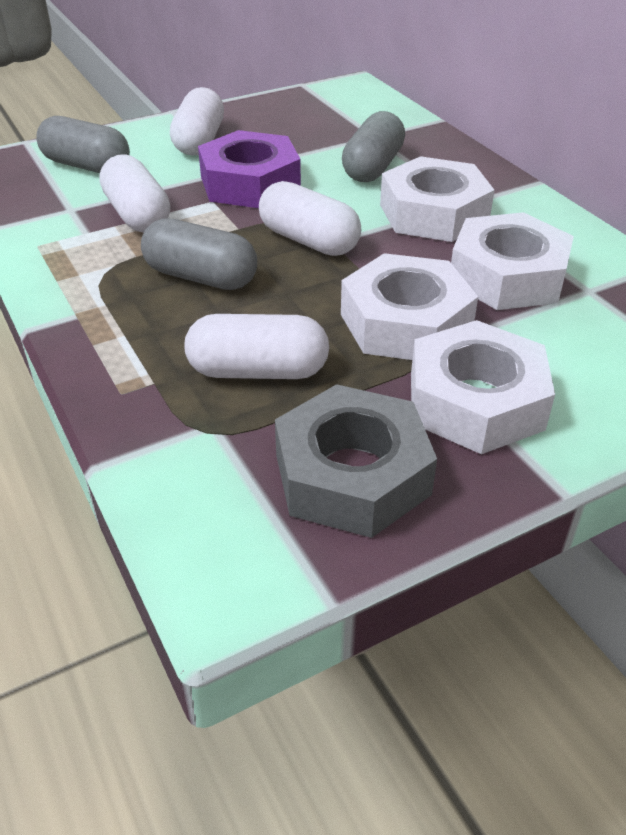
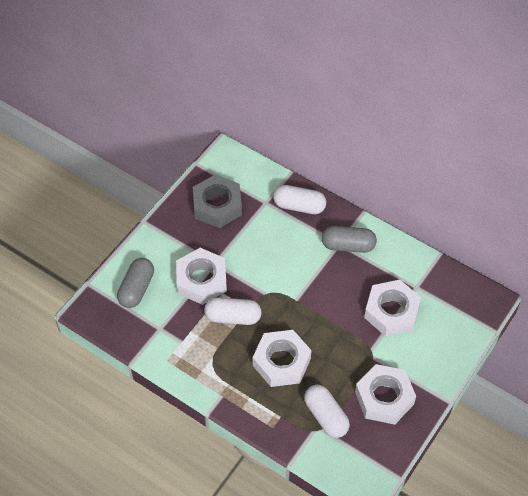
grey capsule: [36,116,130,173] [141,218,257,290] [342,111,405,182] = 3 -> [117,258,154,308] [322,226,377,253] = 2
purple nut: [198,130,301,208] = 1 -> none = 0
white capsule: [99,154,170,233] [170,87,224,156] [184,314,329,379] [259,181,361,256] = 4 -> [204,297,262,325] [273,185,326,214] [304,385,350,438] = 3

